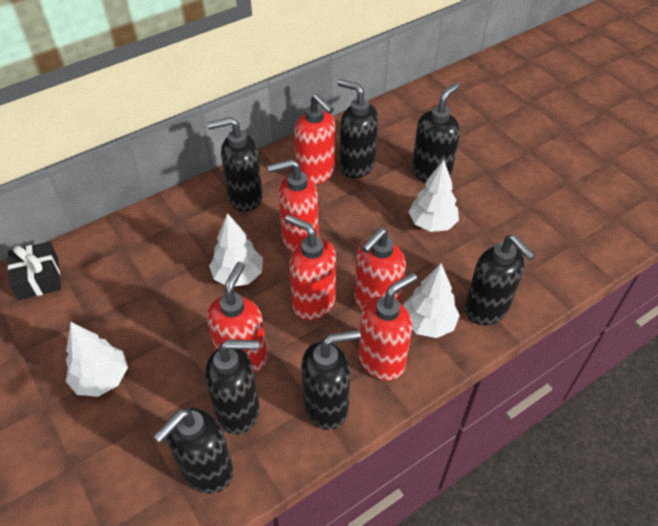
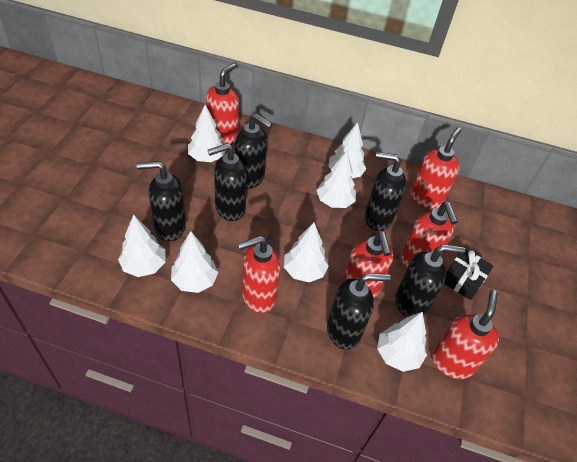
black soap dispenser: [153,408,233,494] [205,340,260,434] [207,117,263,212] [301,330,361,430] [337,79,378,178] [412,82,460,182] [465,235,536,325] = 7 -> [137,161,186,242] [208,143,247,221] [235,114,272,189] [327,273,391,350] [365,152,406,231] [395,244,465,318] = 6
white tree: [66,322,128,397] [209,213,263,287] [403,263,460,338] [408,160,459,232] = 4 -> [118,214,166,277] [171,231,218,293] [188,105,226,162] [284,222,329,282] [316,151,356,208] [328,122,366,178] [377,312,427,372] = 7

